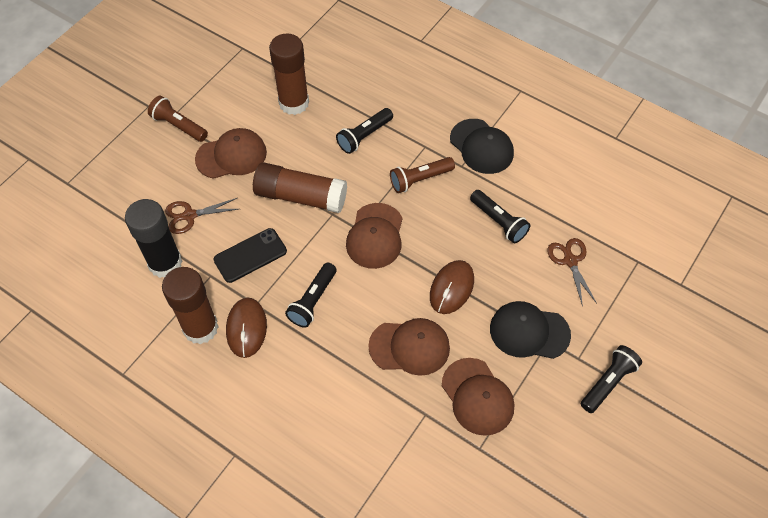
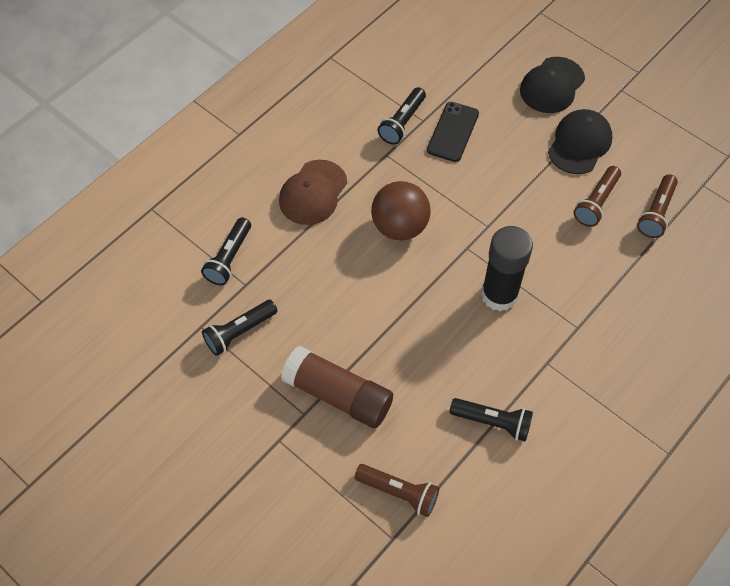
brown ball: none = 0 -> [371,181,431,240] = 1
brown cap: [195,128,267,179] [346,203,403,269] [368,318,450,376] [442,358,514,436] = 4 -> [279,160,347,225] = 1
brown flashlight: [148,96,208,142] [390,157,455,193] = 2 -> [354,464,439,517] [573,166,621,227] [637,174,678,238] = 3
brown glue stick: [162,267,218,344] [253,162,347,213] [269,33,309,115] = 3 -> [281,346,393,428] = 1
brown mouse: [226,298,267,358] [430,260,474,314] = 2 -> none = 0
brown scissors: [165,198,238,234] [547,238,597,307] = 2 -> none = 0

